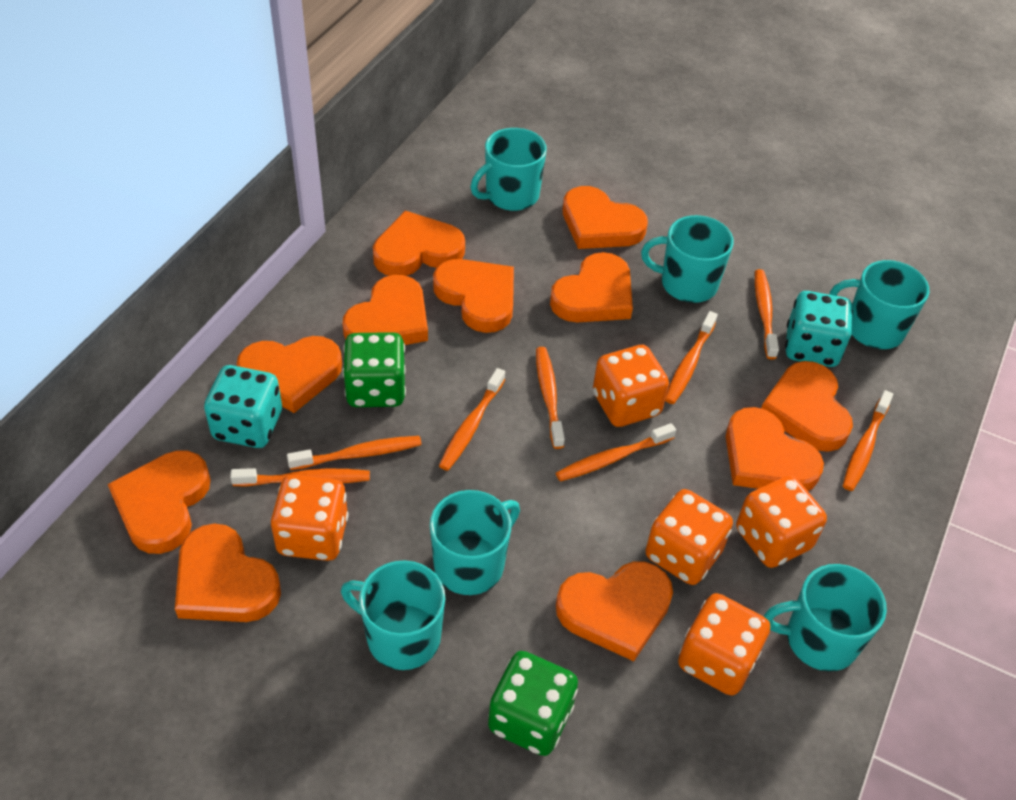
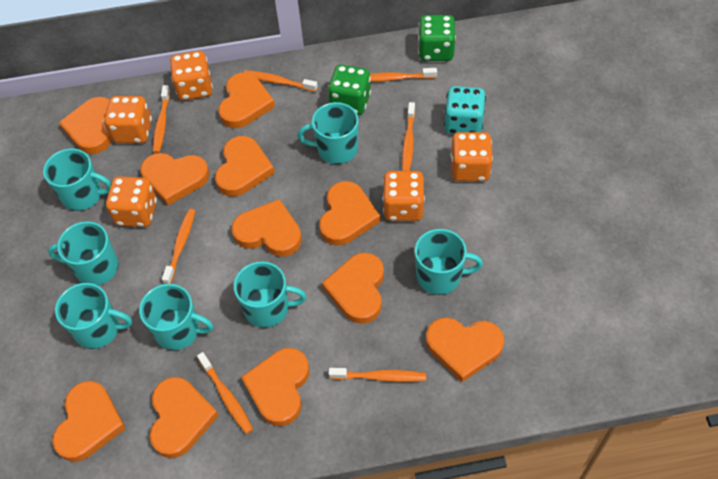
orange toothbrush: [230,468,370,487] [287,436,422,470] [439,368,505,471] [536,347,565,449] [556,423,676,482] [665,311,718,404] [755,269,779,359] [843,390,893,491] = 8 -> [153,85,170,153] [162,209,195,284] [197,352,253,434] [244,70,318,92] [329,368,426,382] [370,68,437,82] [402,102,415,171] = 7
turquoise dice: [204,365,282,448] [785,291,853,367] = 2 -> [444,86,486,134] = 1
turquoise mug: [341,560,445,670] [430,490,520,595] [471,128,547,211] [641,215,734,303] [764,564,887,672] [830,260,929,349] = 6 -> [43,148,111,211] [48,221,119,285] [55,283,132,349] [139,284,213,350] [234,261,306,328] [298,102,359,164] [415,229,483,295] = 7

